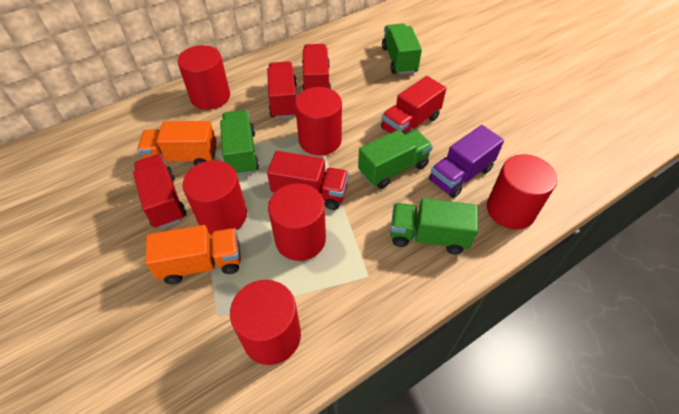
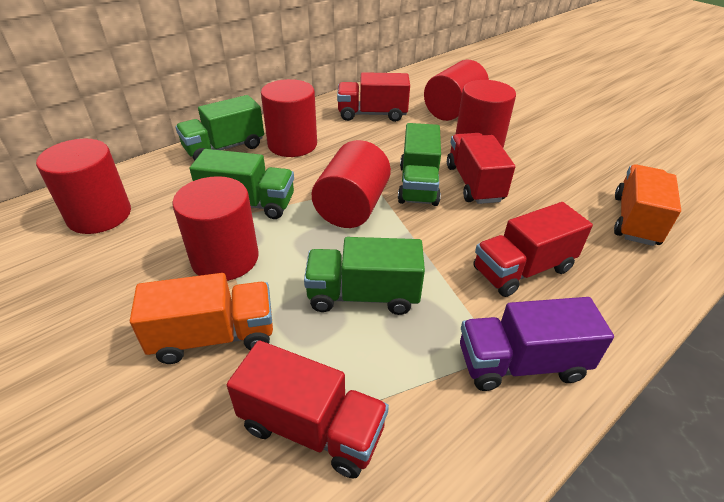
red truck: [133,154,186,229] [267,61,297,119] [267,151,349,210] [302,44,331,91] [381,76,446,134] = 5 -> [227,340,389,479] [337,72,410,122] [447,133,515,204] [473,202,593,297] = 4

